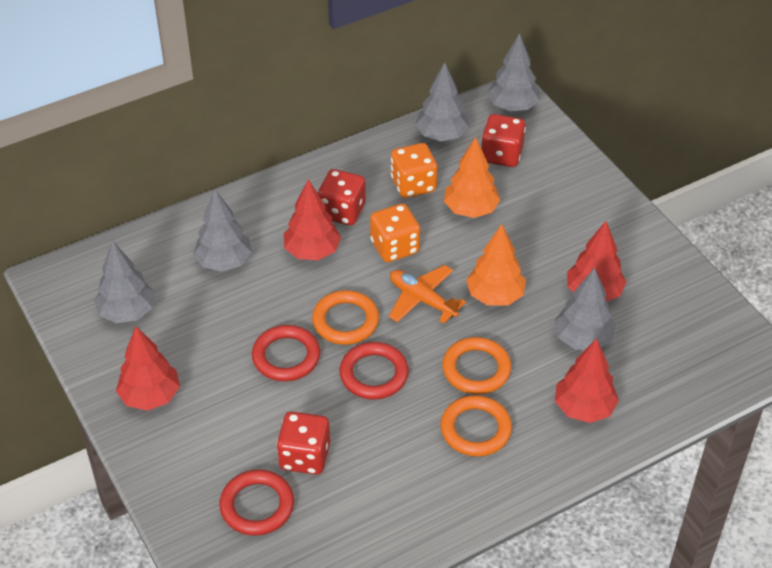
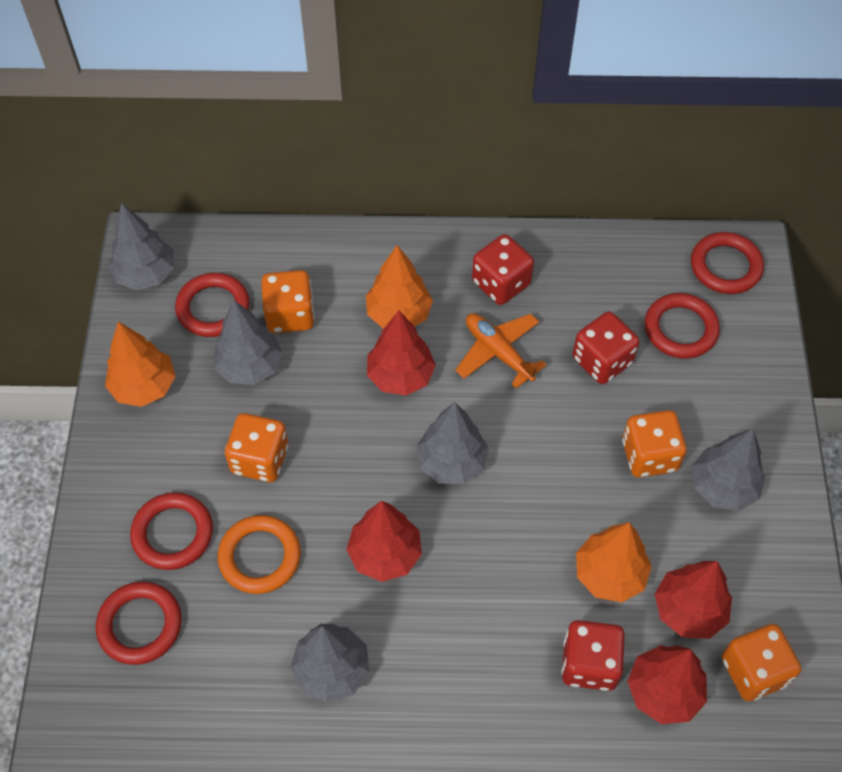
orange dice: [370,203,420,262] [391,143,437,198] = 2 -> [225,413,288,482] [261,270,315,333] [622,410,687,477] [722,624,801,701] = 4
orange ring: [312,290,379,345] [440,395,512,457] [442,337,511,394] = 3 -> [218,515,301,594] = 1
orange tree: [444,137,500,218] [466,224,526,306] = 2 -> [105,322,176,407] [366,245,433,329] [576,522,652,602] = 3
red ring: [219,470,294,536] [252,325,320,381] [340,342,409,399] = 3 -> [96,582,182,665] [130,492,213,570] [175,273,250,337] [645,293,720,359] [691,232,764,294] = 5

